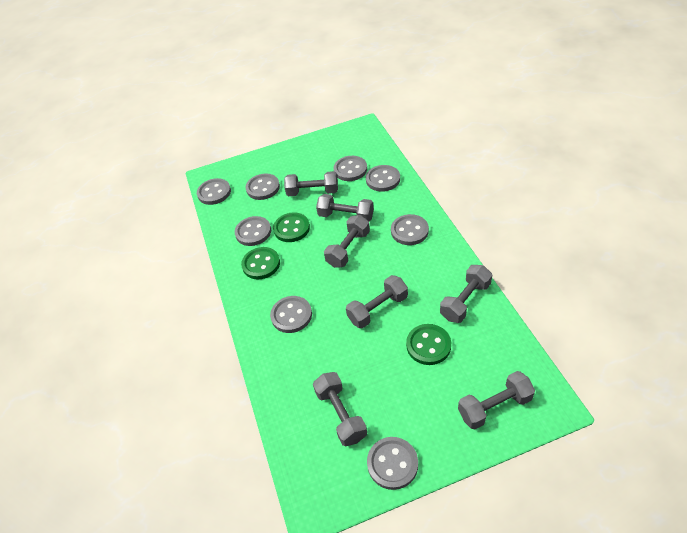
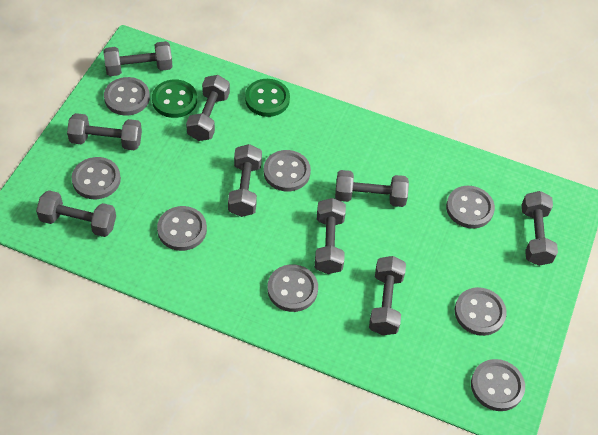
green button: [241,247,280,279] [273,212,310,242] [406,324,451,365] = 3 -> [152,80,197,118] [245,79,290,117] = 2
grey dumbbell: [284,171,338,196] [313,372,367,446] [316,194,374,221] [324,215,370,268] [346,275,408,329] [440,265,492,323] [458,371,535,429] = 7 -> [36,190,116,237] [67,113,142,150] [103,41,173,76] [186,75,230,141] [228,144,262,217] [315,198,346,274] [335,170,409,207] [369,256,406,335] [521,191,558,266] = 9

